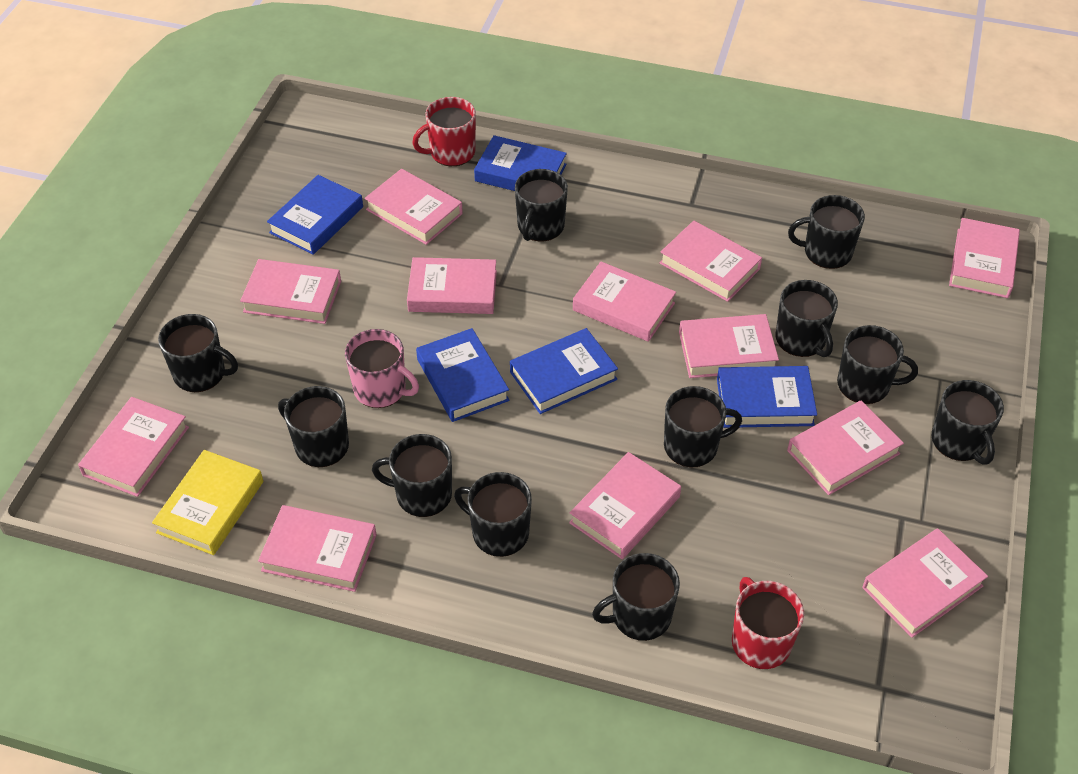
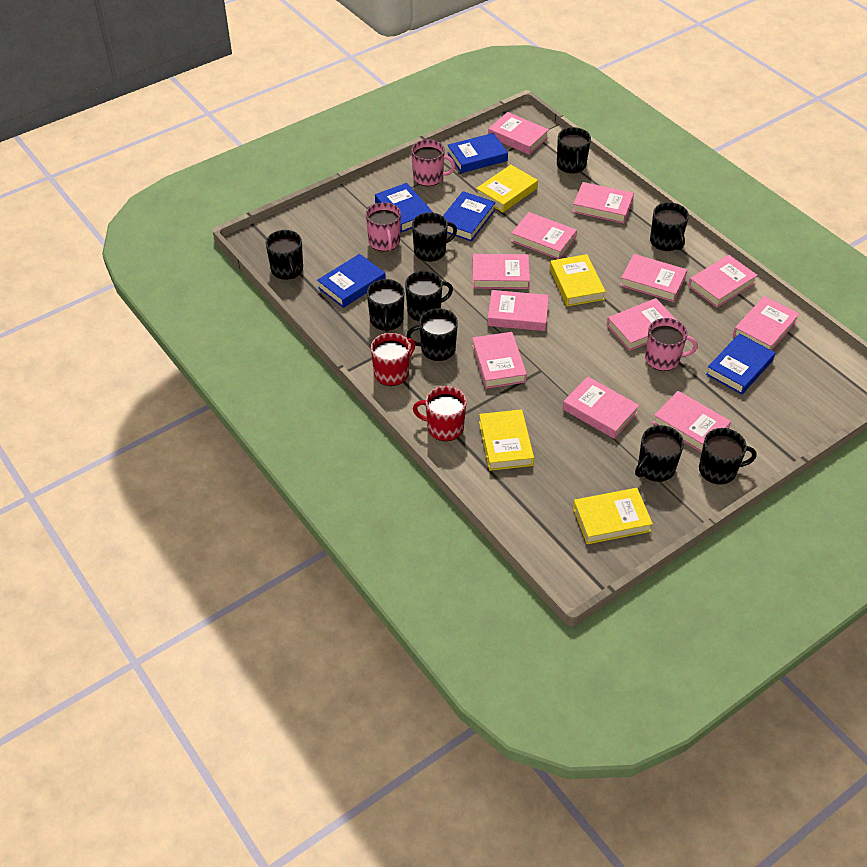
black mug: [158,314,238,392] [278,386,349,467] [372,434,452,517] [454,472,532,557] [515,169,568,241] [592,553,680,641] [664,386,742,467] [776,280,838,357] [788,195,865,269] [837,325,918,404] [932,380,1004,465] = 11 -> [265,230,303,280] [367,279,404,332] [405,271,453,321] [406,308,458,361] [412,212,457,262] [557,127,591,174] [635,425,684,482] [650,202,689,251] [699,428,757,485] = 9
pink mug: [345,329,419,408] = 1 -> [366,202,401,251] [411,140,456,186] [645,318,698,371] = 3
yellow book: [152,450,263,555] = 1 -> [476,165,538,213] [479,409,534,471] [550,254,606,306] [573,488,653,544] = 4

